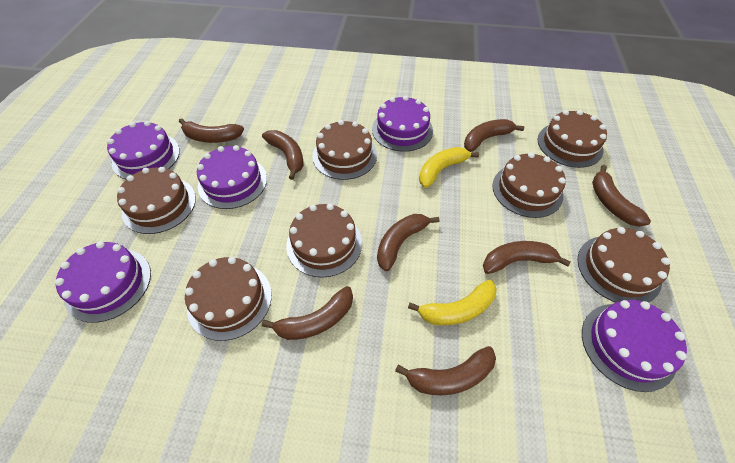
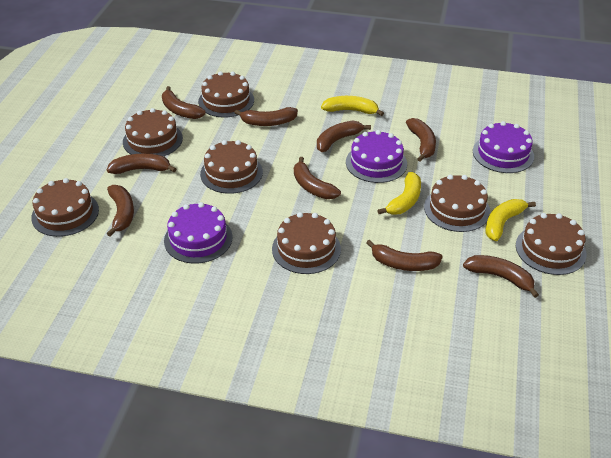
brown banana: [179,118,244,143] [262,130,304,180] [262,286,353,340] [377,214,439,271] [395,346,496,395] [464,119,524,152] [483,241,571,274] [592,165,651,227] = 8 -> [107,154,176,174] [107,185,134,236] [162,86,206,119] [234,107,298,126] [294,157,341,199] [317,121,371,152] [366,240,443,271] [406,118,436,162] [463,255,539,298] = 9
purple cake: [55,241,151,323] [107,121,180,179] [197,145,267,209] [372,96,433,152] [582,300,687,392] = 5 -> [164,202,233,264] [346,130,407,183] [473,121,534,173] = 3
yellow banana: [408,280,497,325] [419,147,479,188] = 2 -> [321,96,384,116] [377,172,421,215] [486,199,536,241] = 3

